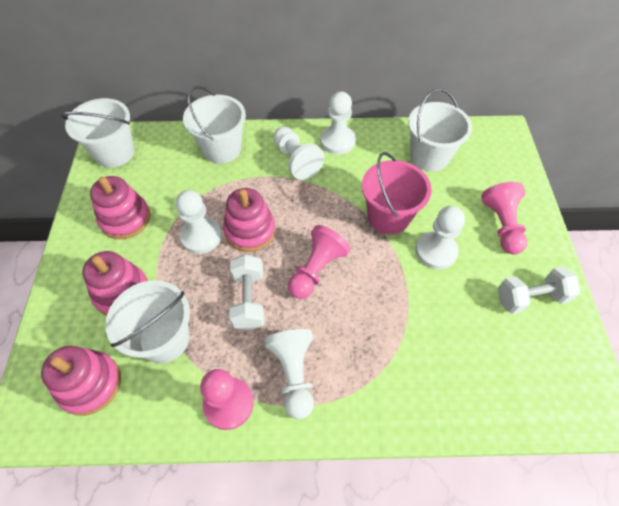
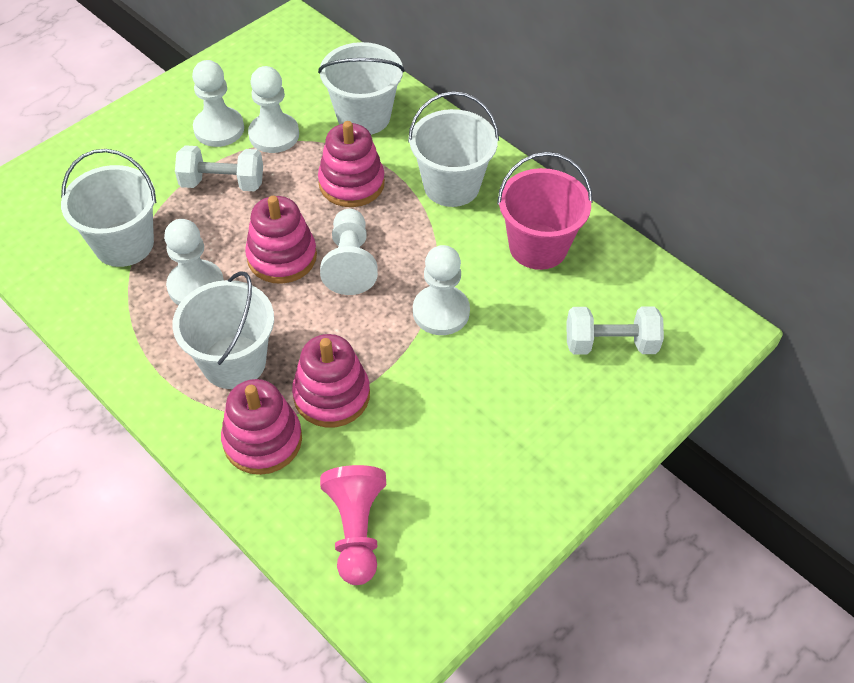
pink pawn: [200,369,254,430] [288,225,351,299] [481,182,527,254] = 3 -> [320,465,386,585] = 1

